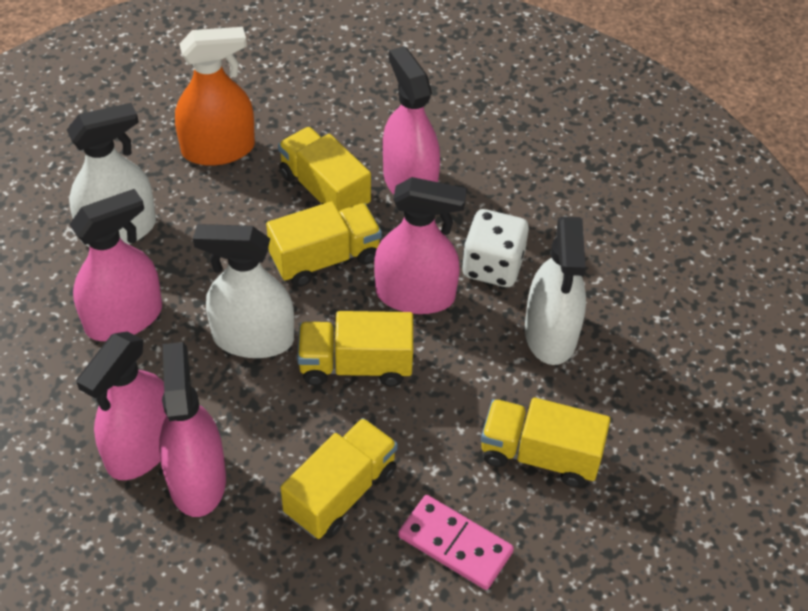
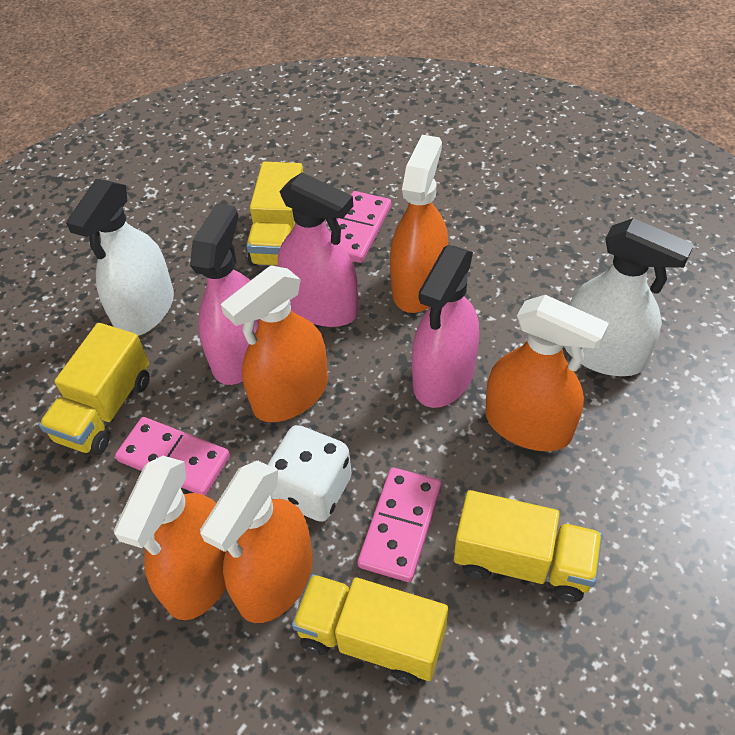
orange spray bottle: [175,27,255,166] = 1 -> [114,456,226,620] [200,460,313,623] [221,265,328,422] [390,135,448,313] [486,295,609,451] = 5
pink domino: [398,495,514,590] = 1 -> [115,417,230,496] [330,191,391,263] [357,468,441,582] = 3
pink spray bottle: [69,189,162,341] [76,331,167,480] [159,342,226,517] [374,177,467,314] [383,46,440,194] = 5 -> [190,203,259,385] [278,172,358,327] [412,245,479,408] = 3
white spray bottle: [67,103,156,247] [193,224,294,358] [525,216,586,365] = 3 -> [66,179,174,336] [564,218,694,376] = 2
yellow truck: [266,201,382,287] [278,127,371,211] [280,418,398,539] [297,311,413,387] [481,398,611,487] = 5 -> [39,323,150,455] [246,162,303,266] [292,574,448,685] [454,490,602,602] = 4

